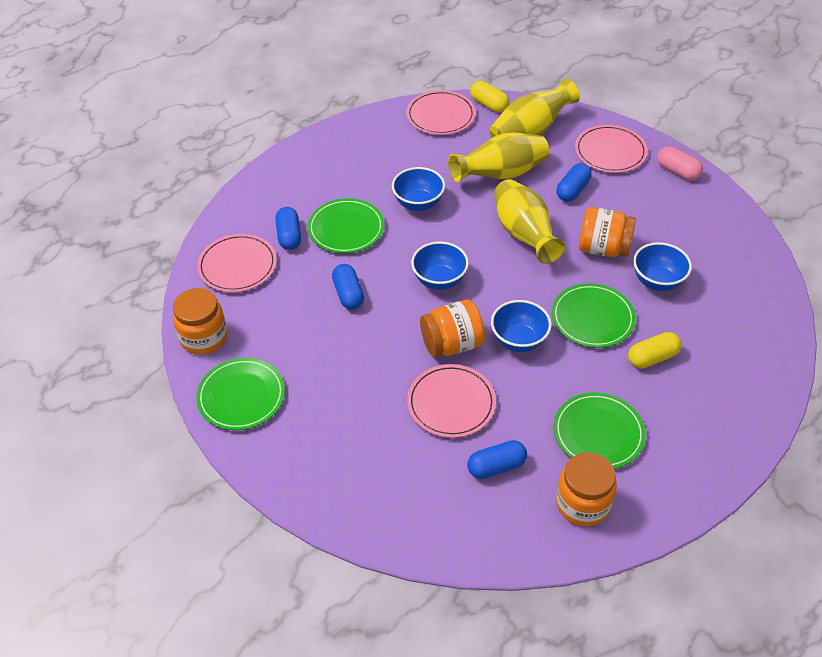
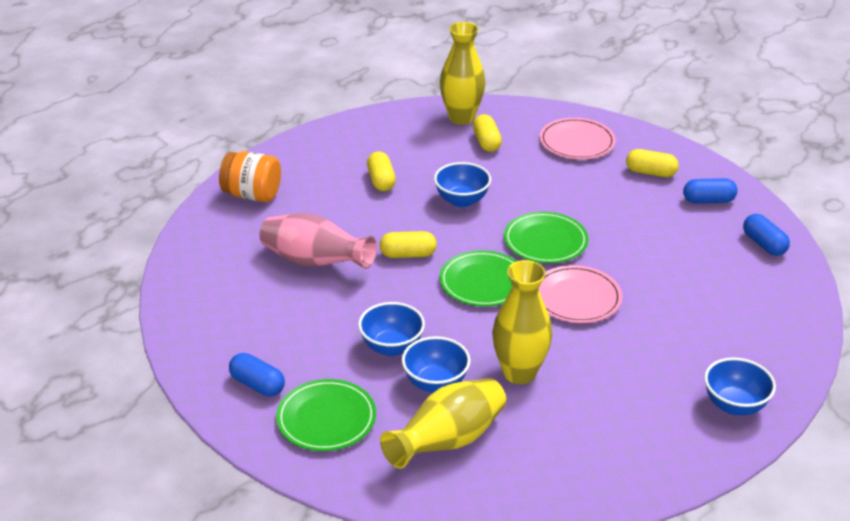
blue capsule: [275,207,301,250] [332,264,364,309] [467,440,527,479] [556,163,592,202] = 4 -> [229,353,285,397] [683,178,738,203] [743,214,790,256] = 3
green plate: [196,358,285,430] [308,198,384,253] [552,283,636,348] [554,392,646,469] = 4 -> [276,379,376,451] [439,250,517,307] [504,212,588,263] = 3
orange jar: [173,288,227,355] [420,299,485,357] [556,452,617,527] [579,207,636,257] = 4 -> [219,151,281,202] = 1
pink capsule: [657,146,703,180] = 1 -> none = 0
pink plate: [197,234,277,292] [406,90,476,135] [407,364,496,438] [575,125,648,173] = 4 -> [539,265,622,323] [540,118,616,159] = 2
pink vase: none = 0 -> [260,213,377,269] = 1
yellow capsule: [470,81,510,113] [628,332,682,368] = 2 -> [367,151,396,191] [379,231,437,258] [473,114,502,152] [626,149,679,177] = 4

